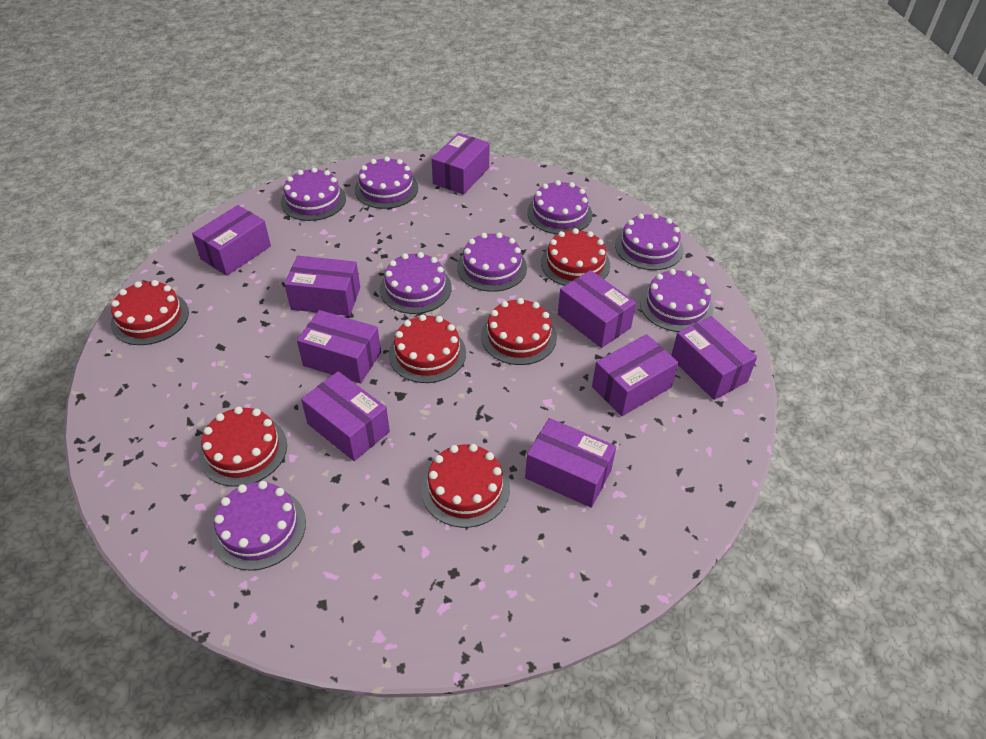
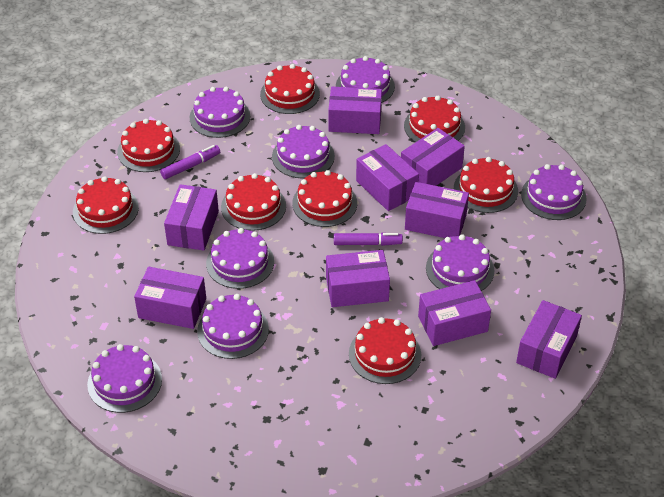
purple marker: none = 0 -> [160,145,220,179] [334,233,403,246] = 2
red cake: [111,280,189,345] [199,407,287,487] [389,314,466,383] [421,444,510,528] [481,298,557,365] [541,228,610,286] = 6 -> [73,176,139,234] [117,119,180,172] [221,173,286,231] [260,64,320,114] [292,170,357,227] [349,317,421,384] [404,96,465,142] [454,157,518,213] = 8

